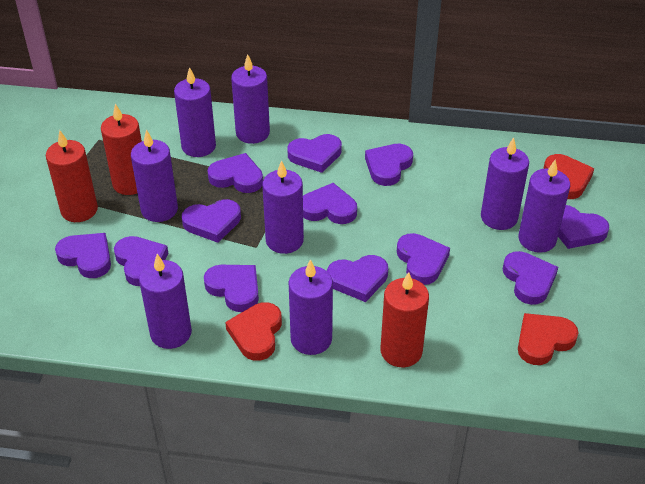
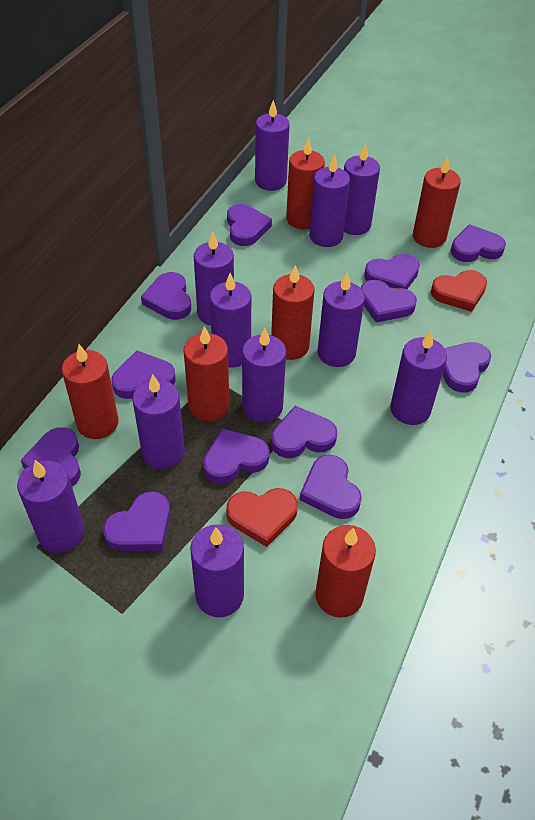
purple candle: [131,130,178,222] [139,254,192,349] [174,67,216,157] [231,54,270,144] [262,160,304,254] [289,259,333,355] [481,137,529,230] [518,160,570,253] = 8 -> [17,460,85,553] [132,374,185,469] [190,524,244,617] [194,232,234,326] [210,273,251,368] [242,328,286,423] [255,100,290,191] [309,154,350,247] [317,273,365,367] [344,143,380,235] [390,331,447,425] = 11
red candle: [46,130,98,222] [101,103,142,195] [381,272,429,367] = 3 -> [62,344,119,439] [183,326,229,421] [271,265,315,360] [286,137,325,229] [315,525,376,618] [413,156,461,248] = 6
red heart: [225,302,282,361] [518,313,579,365] [543,154,594,199] = 3 -> [226,488,298,547] [431,270,487,312] = 2

